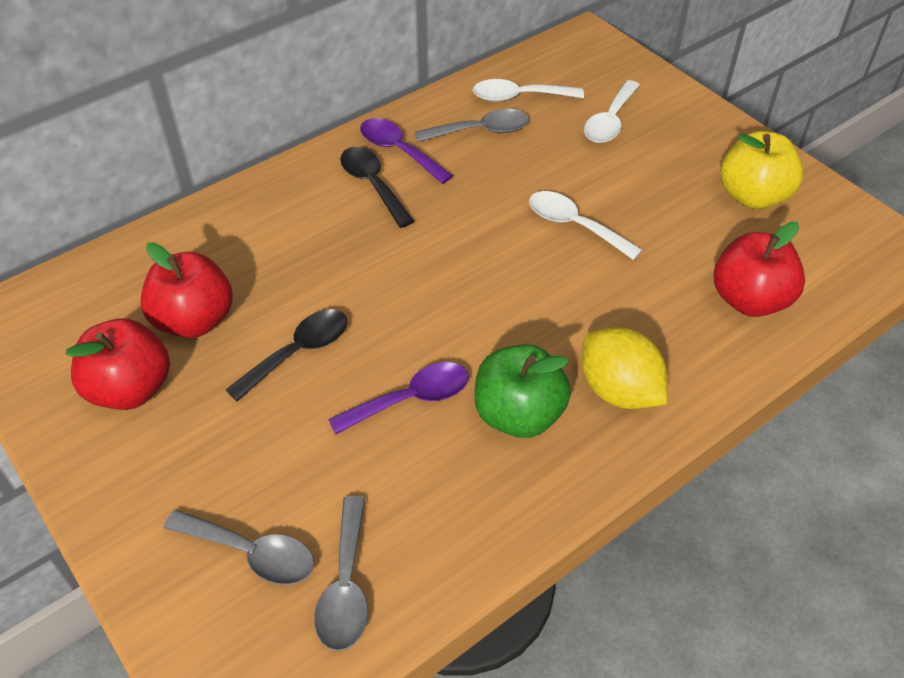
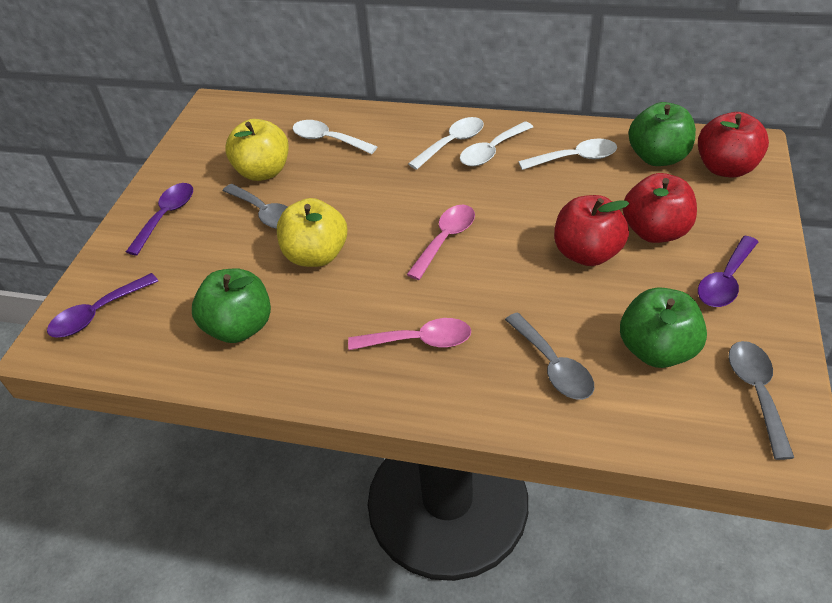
black spoon: [226,309,347,401] [340,147,414,228] = 2 -> none = 0
green apple: [474,344,571,438] = 1 -> [192,268,271,343] [620,287,707,368] [629,102,696,166] = 3
pink spoon: none = 0 -> [348,318,471,350] [406,205,475,280] = 2
purple spoon: [328,362,469,435] [360,118,453,184] = 2 -> [47,273,158,338] [126,183,193,256] [698,236,758,307] = 3
white spoon: [473,79,584,102] [529,191,642,260] [584,80,640,143] = 3 -> [293,120,377,154] [408,117,484,170] [460,121,533,166] [518,139,617,170] = 4
yellow apple: [720,131,803,209] = 1 -> [225,119,289,181] [277,198,347,267] = 2
yellow lemon: [582,327,667,409] = 1 -> none = 0

